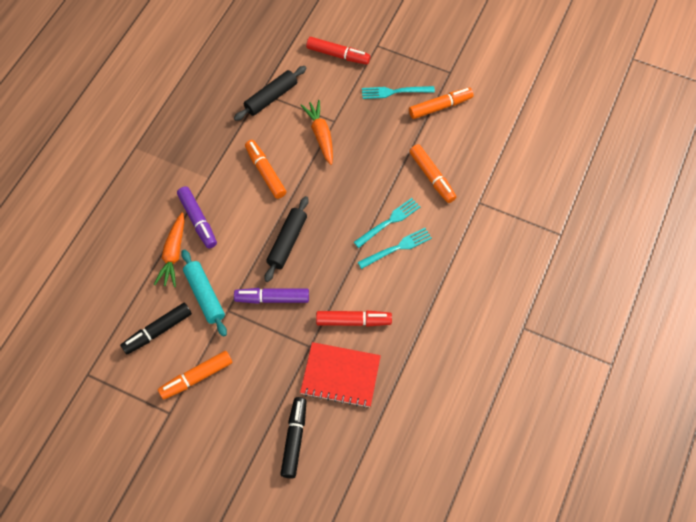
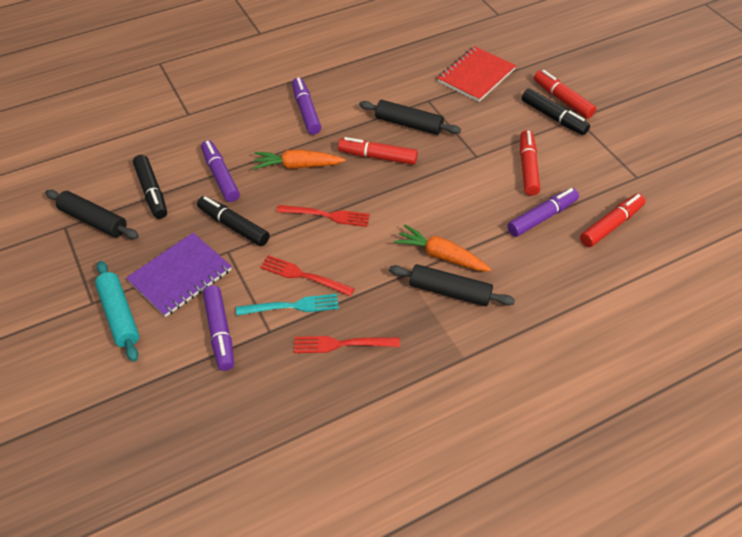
black marker: [120,303,192,354] [280,397,307,479] = 2 -> [133,155,167,219] [197,196,270,246] [522,88,590,135] = 3
black rolling pin: [234,66,307,121] [265,196,309,282] = 2 -> [45,190,139,239] [359,100,461,135] [389,264,515,306] = 3
orange marker: [158,351,232,400] [245,140,286,199] [409,88,473,119] [409,144,456,203] = 4 -> none = 0
purple marker: [177,186,217,248] [234,288,309,304] = 2 -> [201,140,240,202] [203,285,234,371] [292,77,321,135] [507,188,579,237] = 4
purple notebook: none = 0 -> [126,233,232,317] = 1
red fork: none = 0 -> [260,255,355,296] [277,205,370,227] [294,336,400,353] = 3
red marker: [306,37,370,65] [316,310,392,327] = 2 -> [338,137,418,165] [520,130,540,196] [534,70,596,119] [580,194,645,247] = 4
turquoise fork: [354,198,420,248] [358,228,432,269] [362,86,435,99] = 3 -> [236,294,339,316] = 1

